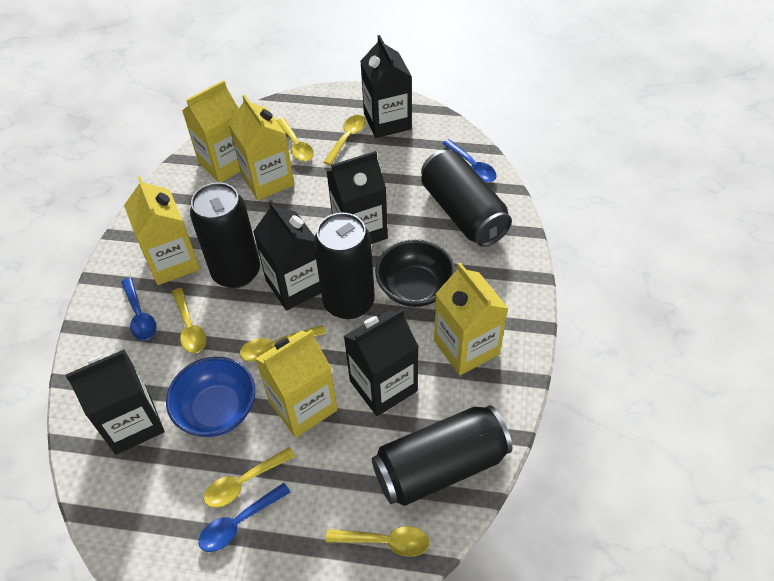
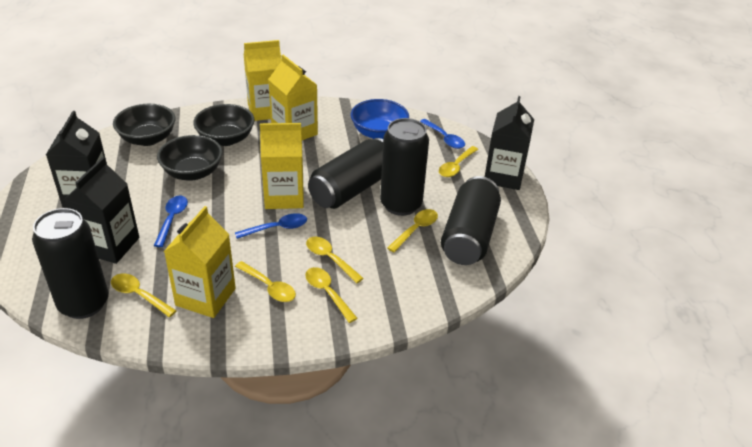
black bowl: [375,239,456,307] = 1 -> [113,104,175,146] [157,135,223,181] [193,104,255,146] = 3
black carton: [65,349,165,455] [253,200,321,311] [326,151,388,244] [344,309,419,416] [360,35,412,138] = 5 -> [46,111,107,208] [64,157,139,264] [485,96,534,190] = 3
yellow carton: [124,176,200,285] [182,80,240,183] [228,94,294,200] [255,329,338,438] [434,263,509,375] = 5 -> [164,206,236,318] [244,40,282,121] [260,123,304,209] [268,55,318,140] = 4

